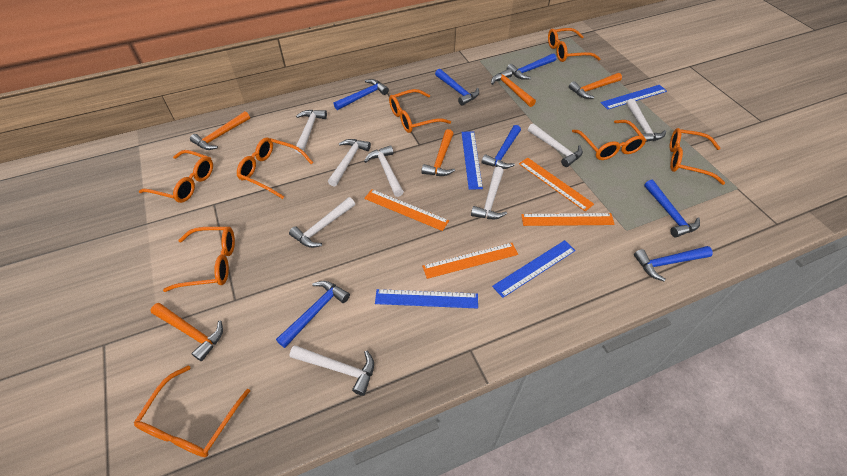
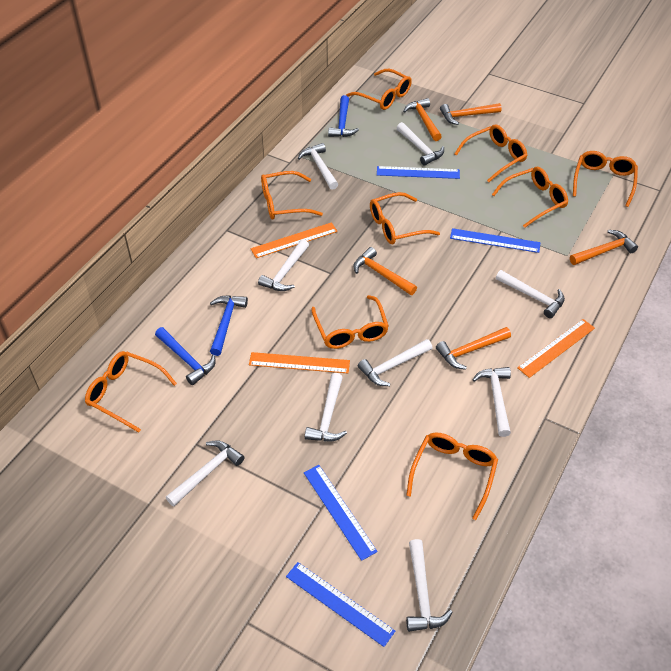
blue hammer: [276,281,350,348] [334,79,389,110] [435,69,479,106] [481,125,521,169] [507,53,556,80] [634,246,713,281] [644,180,700,238] = 7 -> [155,327,216,385] [210,295,248,356] [328,95,359,137] = 3
orange glasses: [134,365,250,457] [139,150,213,203] [163,227,235,292] [237,138,313,199] [389,89,451,133] [548,28,601,62] [572,120,646,160] [670,128,725,185] = 8 -> [85,351,177,433] [261,171,323,219] [312,295,389,349] [346,69,412,110] [370,192,440,244] [406,433,498,520] [455,124,527,182] [492,167,568,228] [573,151,638,207] = 9
orange ruler: [364,189,449,231] [422,243,518,279] [519,158,594,211] [521,213,615,226] = 4 -> [249,352,350,373] [251,222,338,258] [517,319,595,378] = 3
white hammer: [289,197,355,248] [289,345,374,396] [295,110,327,154] [328,139,371,187] [364,145,404,197] [471,167,507,219] [528,123,583,167] [626,99,666,142] = 8 -> [166,440,244,506] [258,239,309,291] [298,143,338,190] [305,373,347,441] [358,339,432,386] [397,122,444,165] [406,539,453,632] [472,367,511,437] [496,270,565,318] = 9

